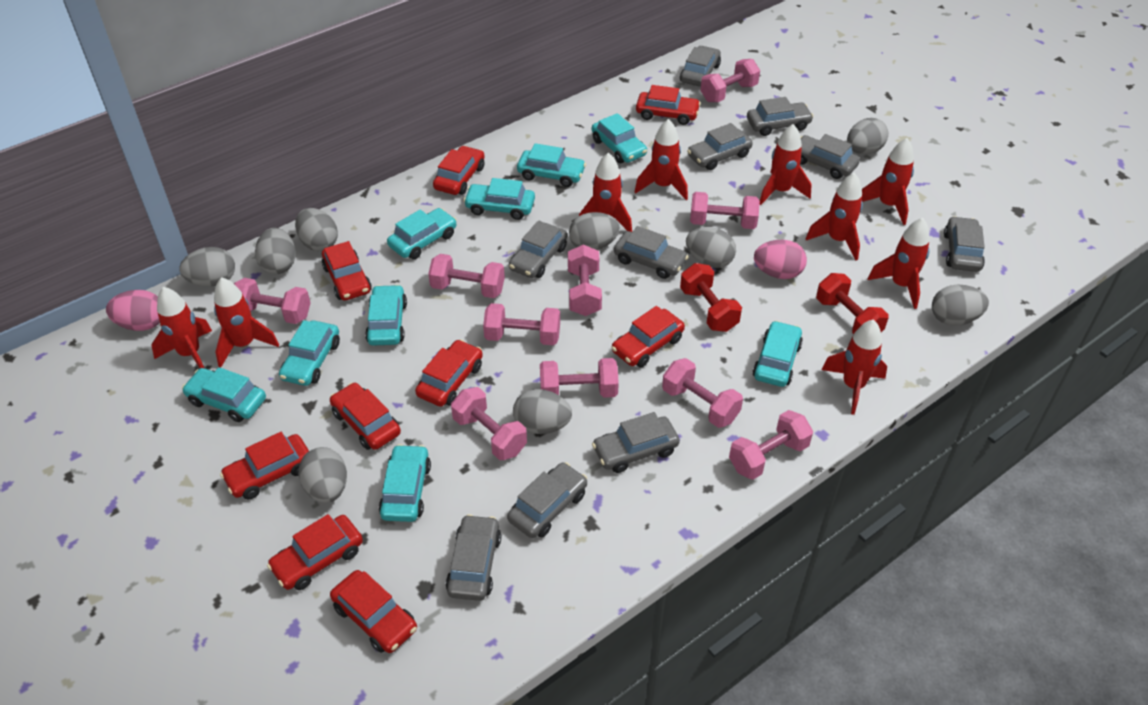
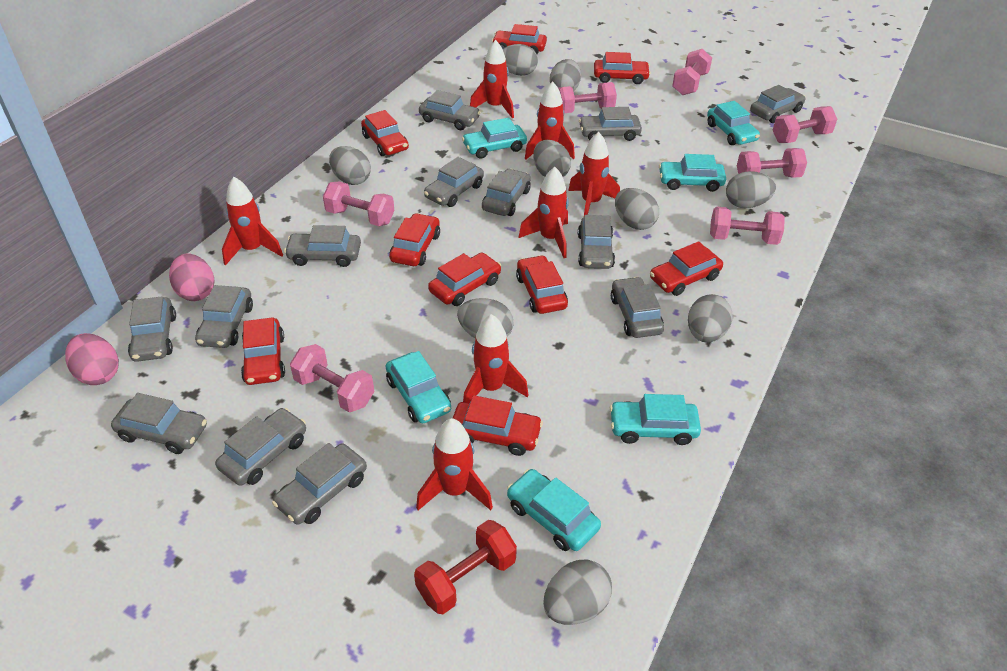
grey car: [446,514,501,601] [507,462,587,538] [509,220,567,278] [592,412,680,473] [614,226,689,279] [680,46,721,87] [687,123,753,170] [747,97,814,136] [800,134,860,179] [944,216,985,272] = 10 -> [111,393,207,454] [128,296,176,362] [195,285,253,348] [215,408,306,486] [272,443,367,525] [284,225,361,267] [419,90,480,130] [424,157,484,207] [482,169,531,216] [578,215,615,269] [579,107,642,141] [611,277,664,338] [750,85,805,123] = 13
pink dumbbell: [234,278,311,324] [428,254,505,298] [451,387,527,460] [483,303,560,346] [540,358,619,398] [568,245,602,316] [662,358,743,428] [690,192,760,229] [700,59,760,102] [729,410,813,480] = 10 -> [290,344,374,412] [323,181,395,226] [558,82,617,113] [672,49,712,95] [710,207,785,245] [737,148,807,178] [773,106,837,143] = 7
red dumbbell: [680,263,742,332] [816,273,888,334] = 2 -> [414,520,517,614] = 1
red rocket: [151,287,212,368] [214,277,279,368] [579,153,632,232] [635,119,688,200] [760,124,811,205] [806,173,863,260] [822,319,887,415] [862,138,914,225] [867,218,930,309] = 9 -> [222,177,283,266] [416,418,493,510] [463,314,529,403] [470,40,514,118] [518,167,569,258] [525,81,575,160] [568,132,620,215] = 7
turquoise car: [182,367,266,422] [279,320,340,386] [365,285,407,346] [379,444,431,522] [387,208,457,259] [464,178,535,220] [517,143,586,187] [592,113,647,163] [752,321,803,387] = 9 -> [386,351,451,423] [462,118,527,159] [507,469,601,551] [610,394,701,445] [659,154,726,192] [707,101,760,145] = 6

